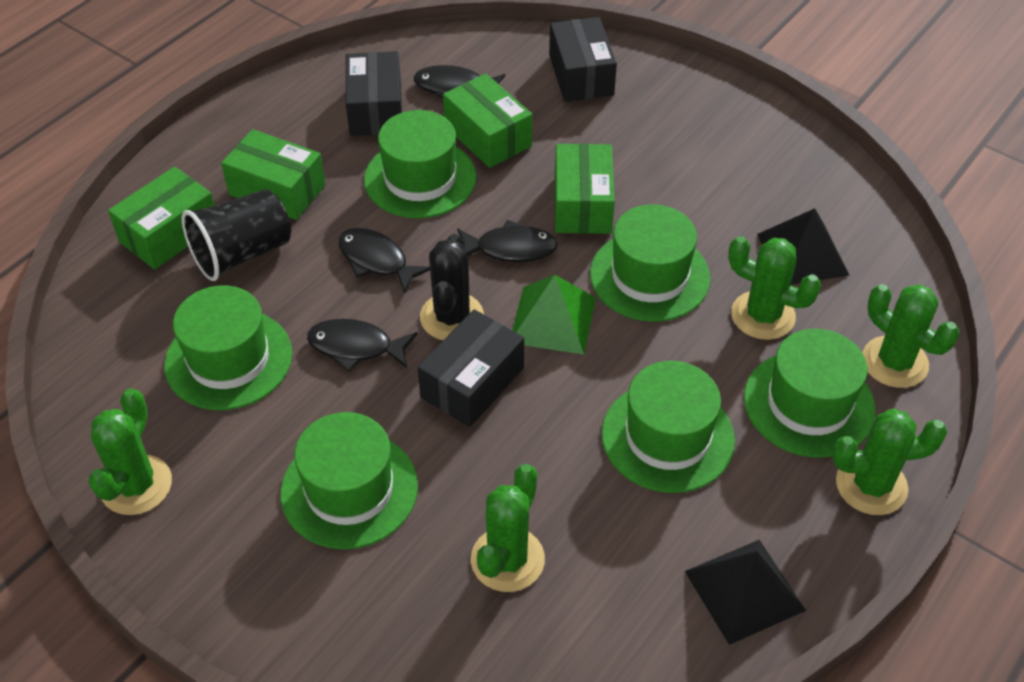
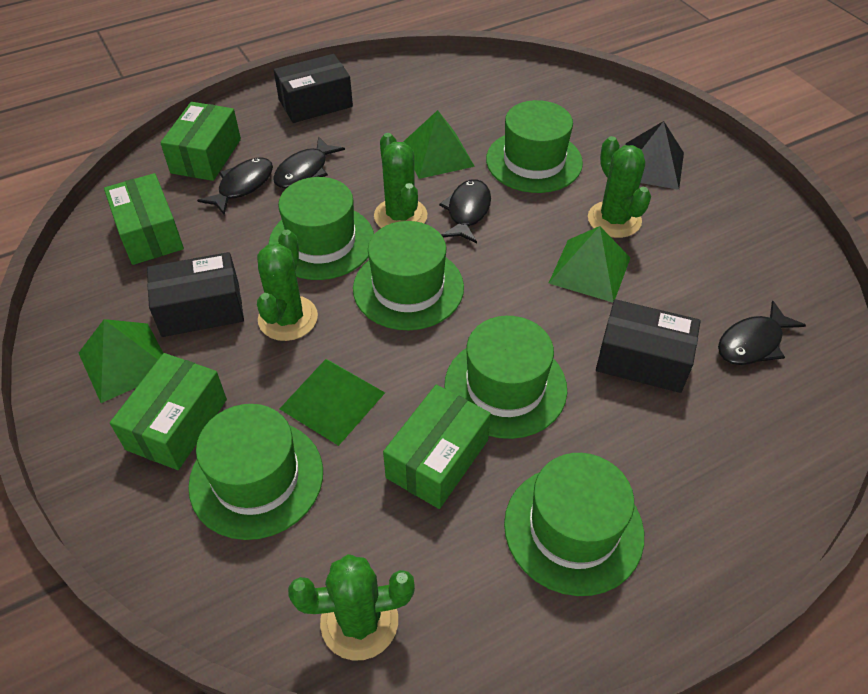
black cactus: [420,234,484,340] = 1 -> none = 0
black cup: [182,189,291,281] = 1 -> none = 0
black pyramid: [685,540,806,645] [757,208,850,285] = 2 -> [626,121,684,190] = 1
green cactus: [88,388,172,515] [471,464,545,592] [728,236,821,340] [832,409,947,515] [862,284,959,388] = 5 -> [257,230,318,341] [288,554,415,661] [374,133,427,228] [588,136,651,238] = 4
green pyramid: [512,275,596,355] = 1 -> [79,319,163,403] [280,359,385,446] [403,110,475,179] [549,226,631,302] = 4

